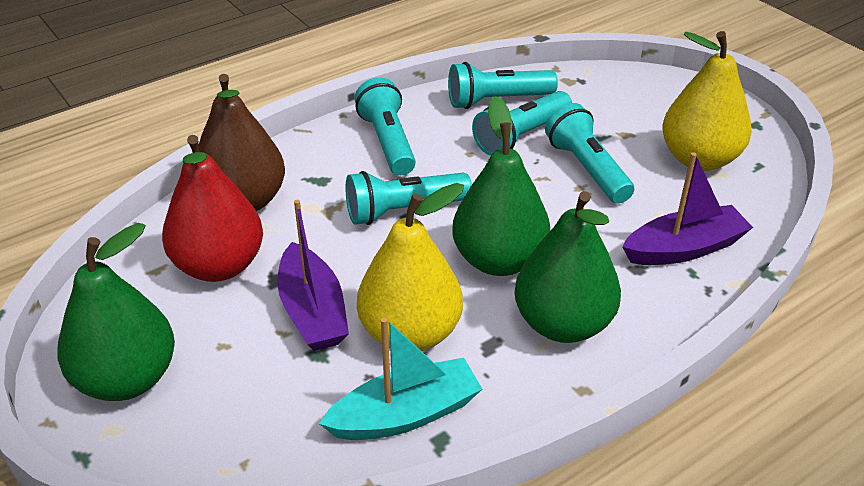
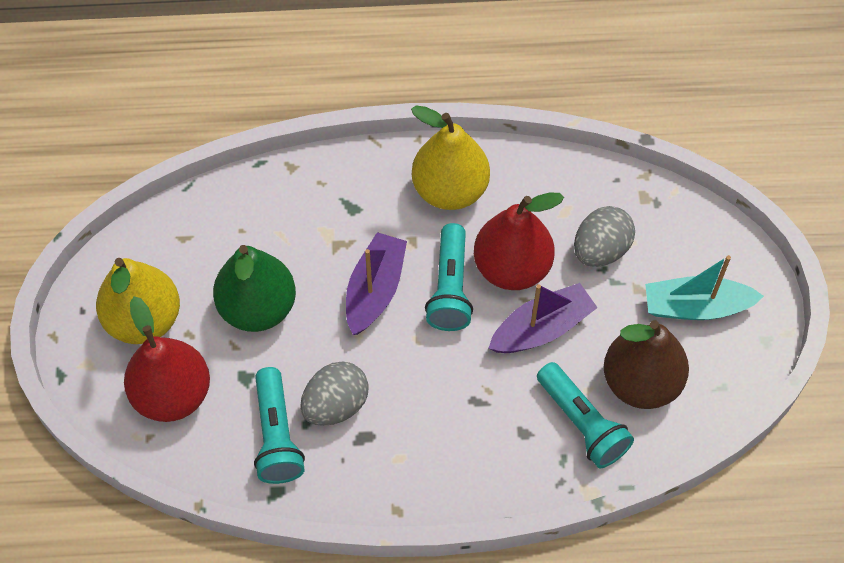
green pear: [57,223,175,401] [452,96,550,276] [514,191,621,343] = 3 -> [213,245,296,332] = 1
grey egg: none = 0 -> [300,361,369,426] [574,206,635,267] = 2
red pear: [162,135,263,282] = 1 -> [124,297,210,422] [474,192,564,290] = 2
turquoise flashlight: [345,171,472,225] [355,77,416,175] [448,62,558,109] [472,91,572,156] [545,103,634,204] = 5 -> [254,367,305,484] [425,223,473,331] [537,362,634,468] = 3

